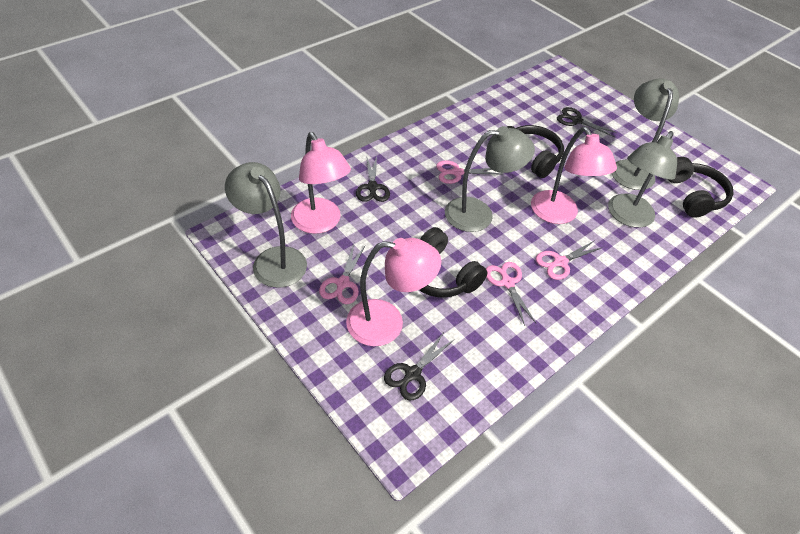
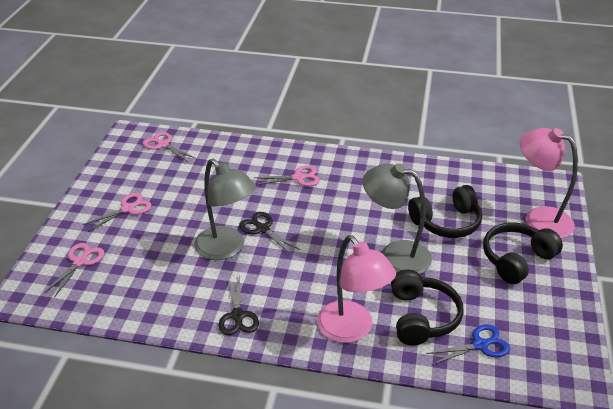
black scissors: [356,156,390,202] [384,334,455,401] [557,107,617,137] = 3 -> [219,275,259,335] [239,212,300,254] = 2
blue scissors: none = 0 -> [426,325,510,365] = 1
grey lamp: [225,162,307,288] [445,126,535,232] [608,131,677,228] [611,79,679,190] = 4 -> [194,158,256,260] [362,163,432,274] = 2
pink lamp: [291,132,351,234] [346,238,441,346] [531,127,617,224] = 3 -> [317,235,396,343] [520,128,578,238] = 2

